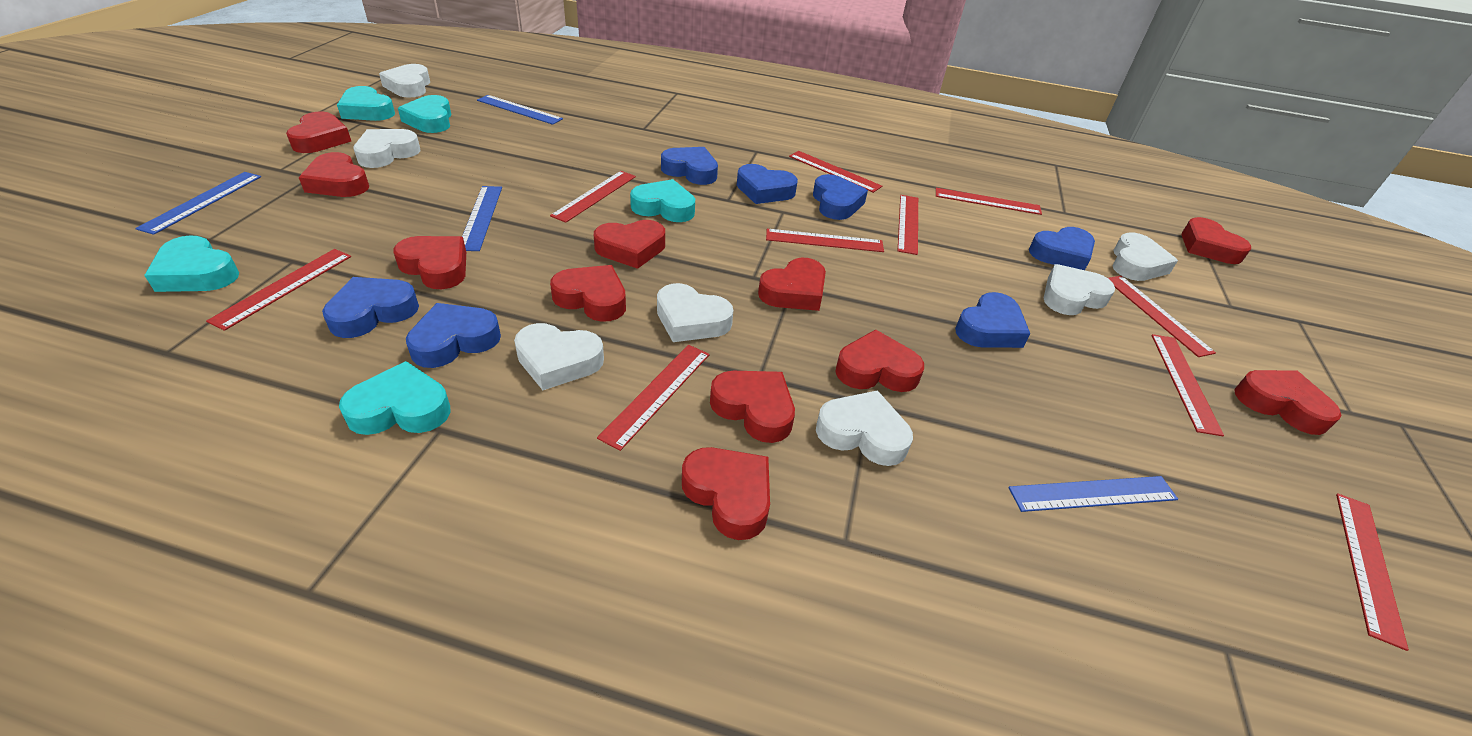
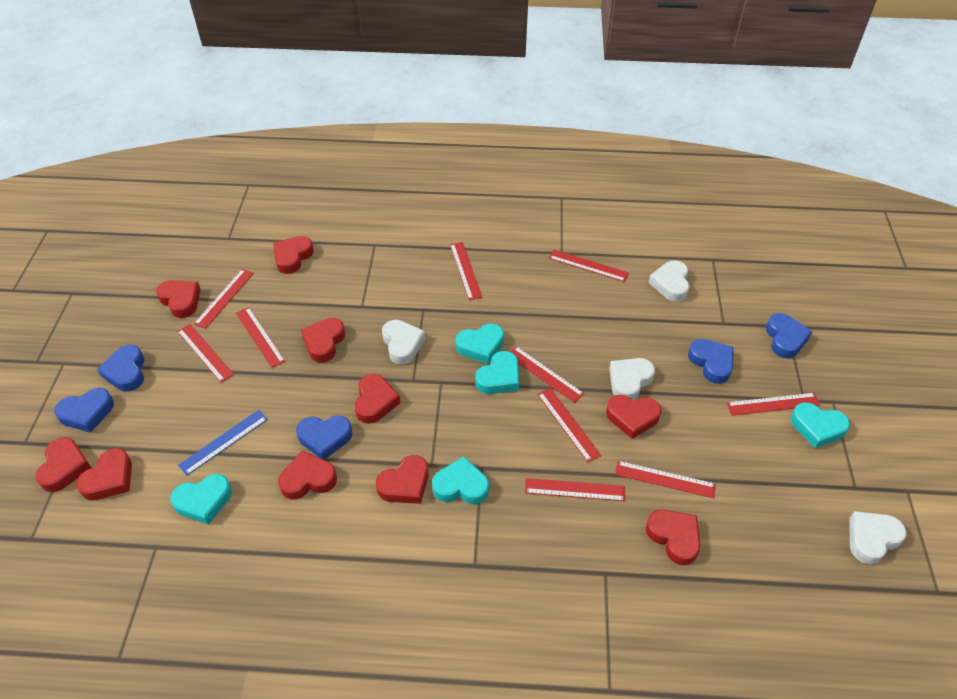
blue heart: [322,277,419,338] [406,303,501,368] [661,147,718,185] [737,164,798,204] [813,174,868,220] [955,292,1030,348] [1029,227,1095,270] = 7 -> [54,388,114,433] [97,345,145,392] [296,415,352,460] [688,339,734,384] [766,313,813,358] = 5
blue ruler: [135,172,261,235] [462,186,502,251] [477,95,563,125] [1008,476,1178,512] = 4 -> [178,410,268,475] = 1
red heart: [286,112,351,153] [299,152,369,197] [393,236,466,289] [550,265,626,322] [594,220,665,269] [682,447,770,540] [710,371,795,443] [758,258,826,311] [835,330,924,392] [1182,217,1251,264] [1234,370,1341,435] = 11 -> [35,437,91,492] [76,448,132,501] [156,280,201,318] [273,236,314,274] [278,451,337,500] [301,318,345,362] [355,374,400,424] [376,455,429,504] [606,395,662,439] [646,510,700,565] = 10
white heart: [353,129,420,168] [379,64,430,98] [514,323,604,390] [657,283,733,342] [816,390,913,466] [1044,264,1115,315] [1112,232,1178,281] = 7 -> [382,320,425,364] [609,358,655,400] [649,260,690,302] [850,511,907,564] = 4

